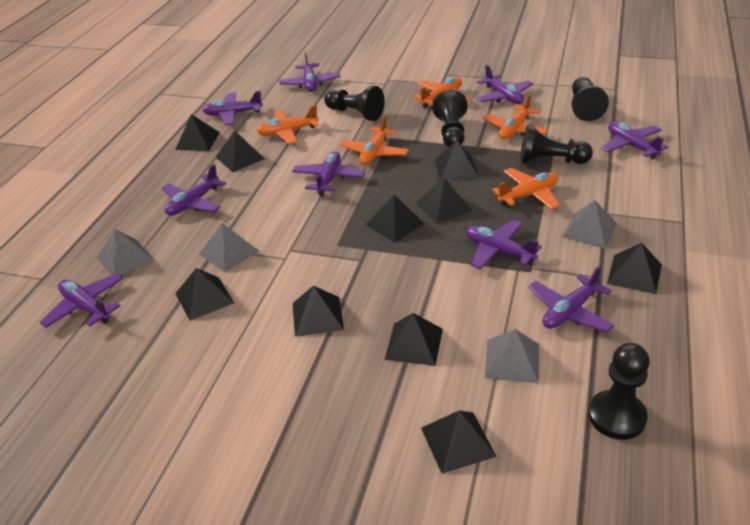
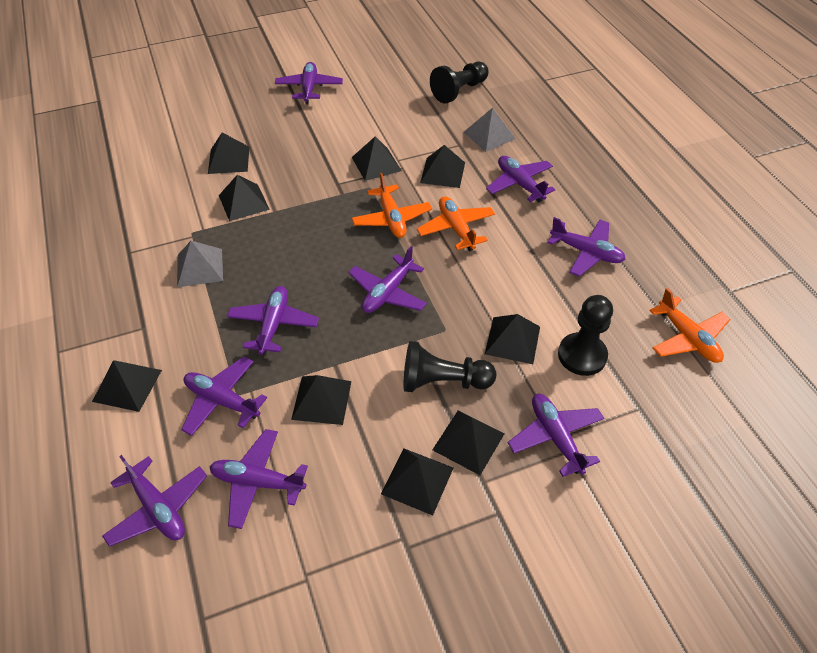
black pawn: [324,86,385,121] [432,90,468,147] [520,125,593,164] [572,77,609,121] [588,343,650,440] = 5 -> [403,341,496,392] [430,62,489,103] [558,295,613,376] = 3
black pyramid: [175,114,220,151] [175,268,234,321] [216,130,265,172] [293,286,344,337] [366,195,425,243] [385,313,443,366] [416,178,472,224] [421,411,497,474] [435,140,479,180] [607,243,662,294] = 10 -> [92,360,162,412] [208,132,249,174] [219,175,270,221] [291,375,351,425] [352,136,402,181] [381,448,453,516] [420,145,465,188] [433,411,504,475] [485,314,540,364] = 9
grey pyramid: [97,229,154,276] [199,223,259,272] [485,329,539,383] [562,200,617,249] = 4 -> [177,241,223,287] [464,108,516,152] = 2
orange plane: [257,105,319,144] [339,115,409,165] [413,78,470,108] [481,94,549,139] [492,168,560,209] = 5 -> [352,173,432,238] [417,196,495,251] [649,288,731,363] = 3

